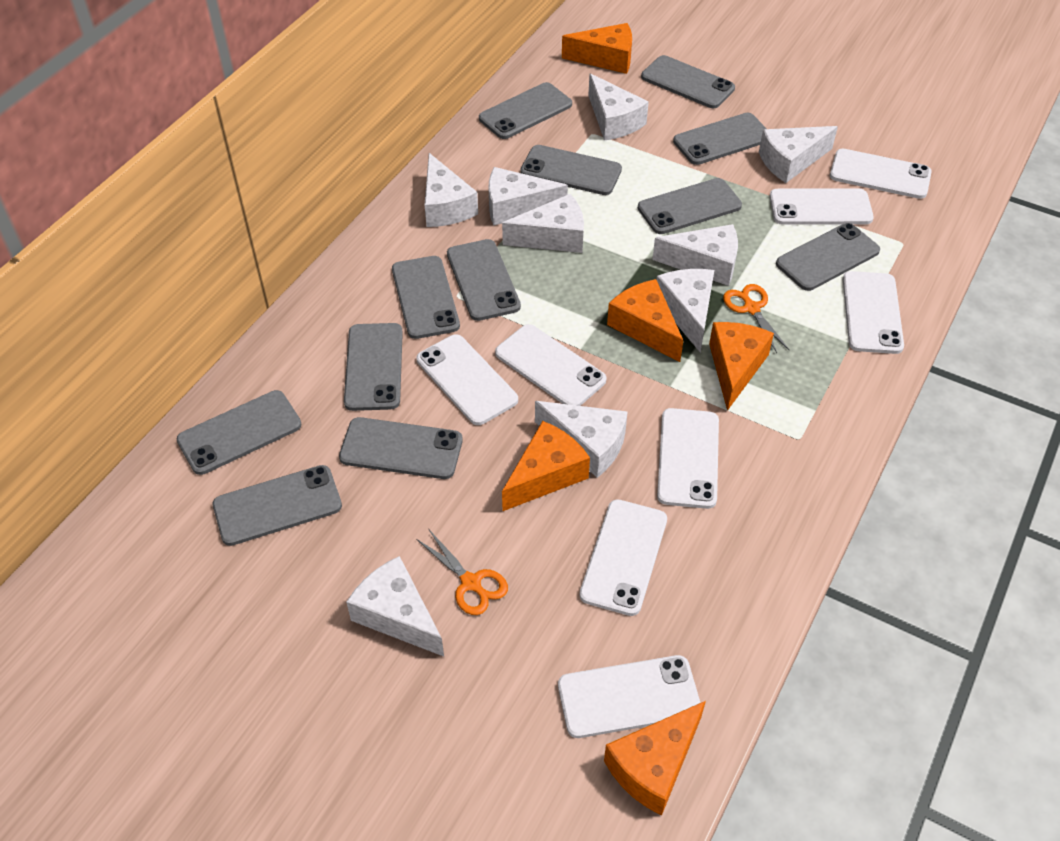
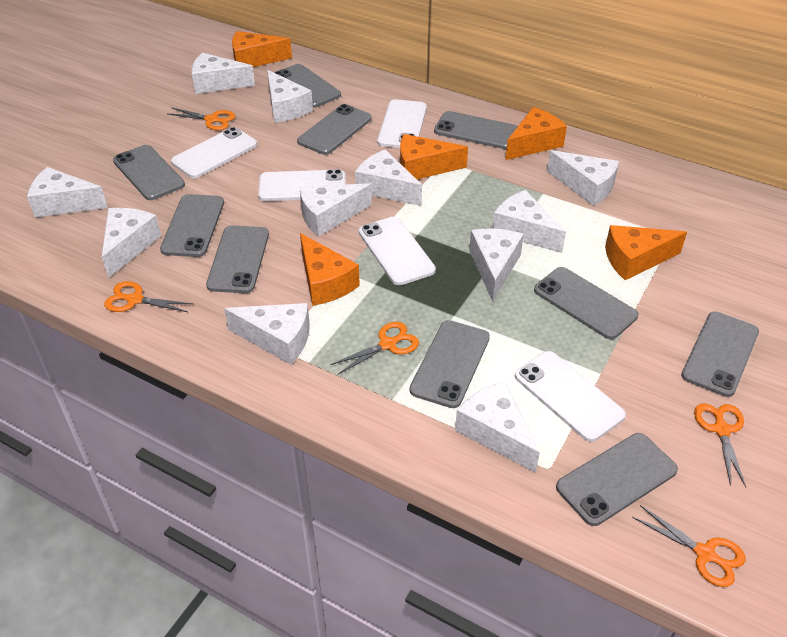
grey phone: [177,390,301,475] [213,465,342,546] [339,417,463,479] [344,323,403,411] [392,256,460,339] [447,239,521,321] [479,82,572,139] [520,145,622,195] [638,178,742,234] [641,55,735,108] [673,113,767,165] [776,223,880,291] = 12 -> [113,145,185,200] [160,194,224,257] [206,225,269,293] [275,64,341,108] [297,104,372,155] [410,320,490,408] [434,111,518,149] [534,267,638,339] [556,433,678,526] [681,312,759,397] = 10
orange scissors: [416,530,508,615] [723,284,789,353] = 2 -> [104,281,193,312] [168,107,235,130] [330,322,419,374] [632,505,745,587] [694,403,746,487] = 5
white cheese: [346,556,444,657] [424,153,478,227] [488,167,568,226] [502,194,584,253] [535,401,628,478] [588,73,649,141] [652,224,738,286] [657,269,714,353] [759,126,838,183] = 9 -> [27,167,108,218] [102,208,161,278] [192,53,255,94] [224,303,310,365] [267,70,313,123] [299,183,372,237] [355,149,422,206] [455,381,540,473] [469,229,524,301] [492,190,566,253] [547,150,619,206] = 11
white phone: [417,334,518,425] [495,324,607,406] [558,655,700,738] [579,499,667,616] [657,408,719,509] [770,189,874,225] [830,149,932,199] [843,271,904,354] = 8 -> [171,127,257,178] [258,169,346,201] [359,217,436,286] [377,99,427,148] [515,351,626,442] = 5

